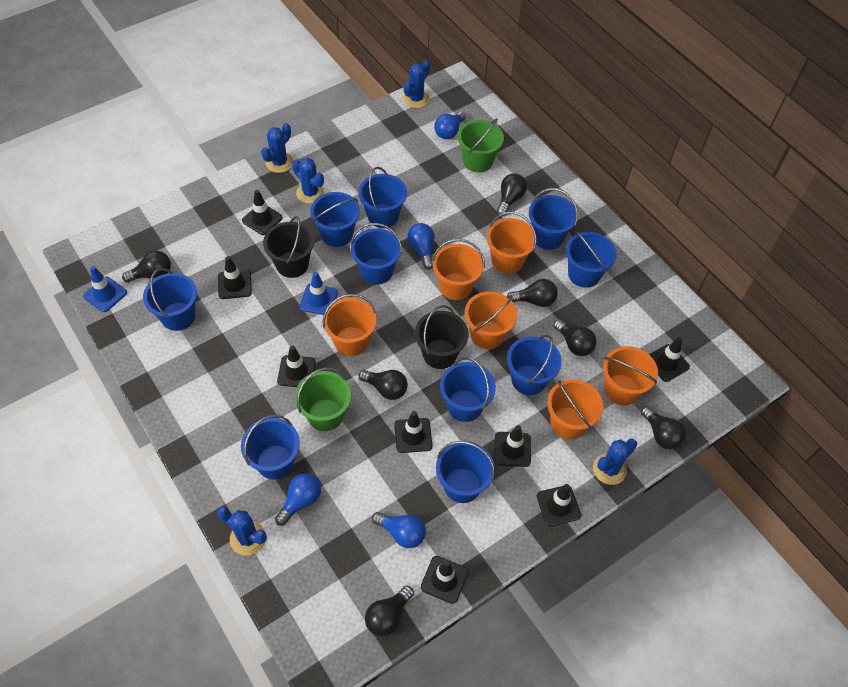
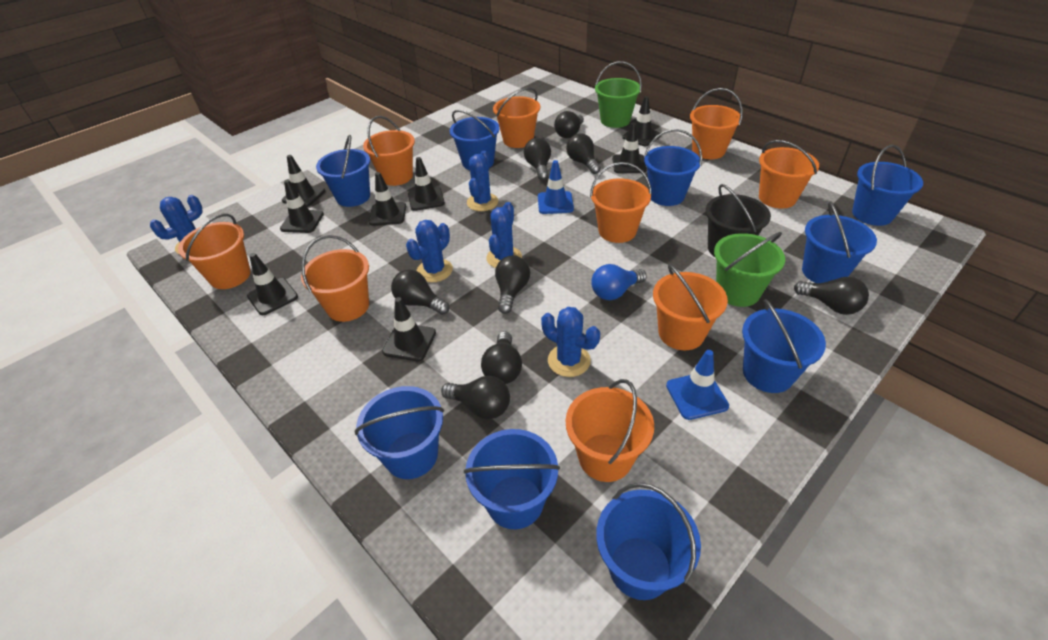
black bucket: [263,216,314,278] [415,305,469,369] = 2 -> [706,184,771,257] = 1
black light bulb: [122,251,171,283] [358,370,408,400] [365,586,414,637] [497,174,527,216] [507,279,558,307] [553,319,597,356] [641,406,686,449] = 7 -> [391,270,449,315] [441,376,510,419] [481,331,522,384] [495,255,530,314] [524,138,551,180] [554,111,584,138] [566,133,601,174] [794,277,869,315] = 8
blue bucket: [143,268,197,331] [241,415,300,480] [310,192,360,247] [350,223,402,285] [358,167,407,228] [436,441,495,503] [440,357,496,422] [507,335,562,395] [529,188,578,250] [566,231,616,288] = 10 -> [316,134,370,207] [354,386,444,479] [450,110,499,170] [464,429,560,529] [596,483,701,600] [644,129,702,206] [742,299,826,393] [802,201,877,283] [852,145,923,226] = 9
blue light bulb: [275,473,321,526] [372,512,426,548] [407,223,434,270] [434,111,466,139] = 4 -> [591,264,647,300] = 1
orange bucket: [322,294,377,356] [432,239,485,300] [465,291,517,349] [487,212,537,274] [547,379,604,439] [603,346,658,405] = 6 -> [178,214,251,289] [301,235,369,322] [363,116,415,186] [493,87,540,148] [566,379,654,482] [590,162,652,243] [653,264,728,350] [690,88,743,159] [759,140,819,209] = 9

